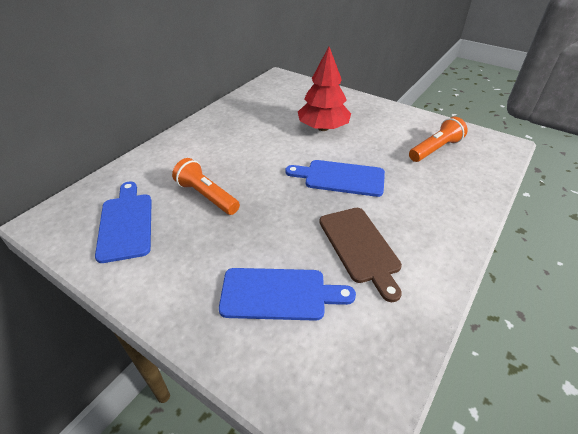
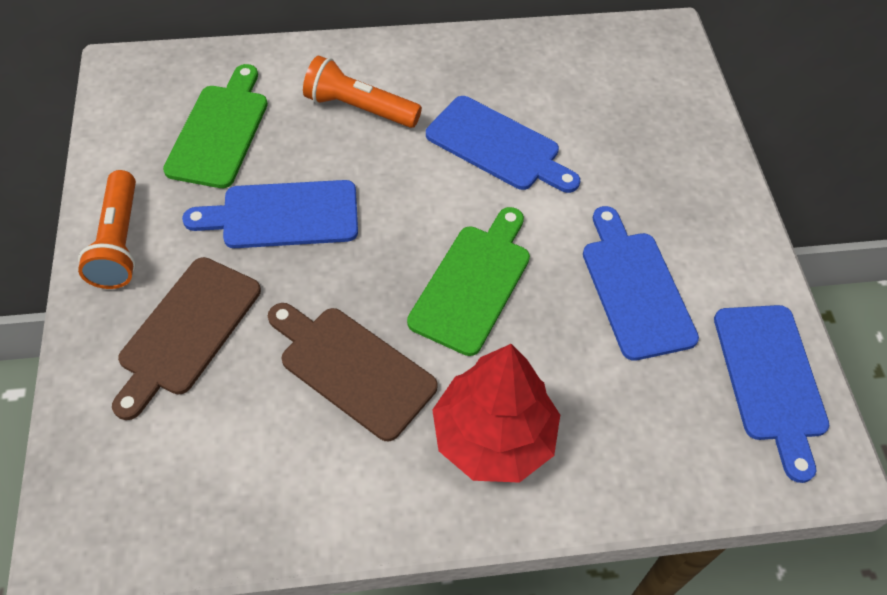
blue cutting board: [95,182,152,263] [219,268,356,321] [285,160,385,197] = 3 -> [182,180,358,248] [426,96,580,193] [583,206,699,361] [714,305,829,483] = 4
brown cutting board: [319,208,402,302] = 1 -> [112,257,261,420] [268,303,438,441] = 2
green cutting board: none = 0 -> [163,64,268,188] [407,207,530,356] = 2

